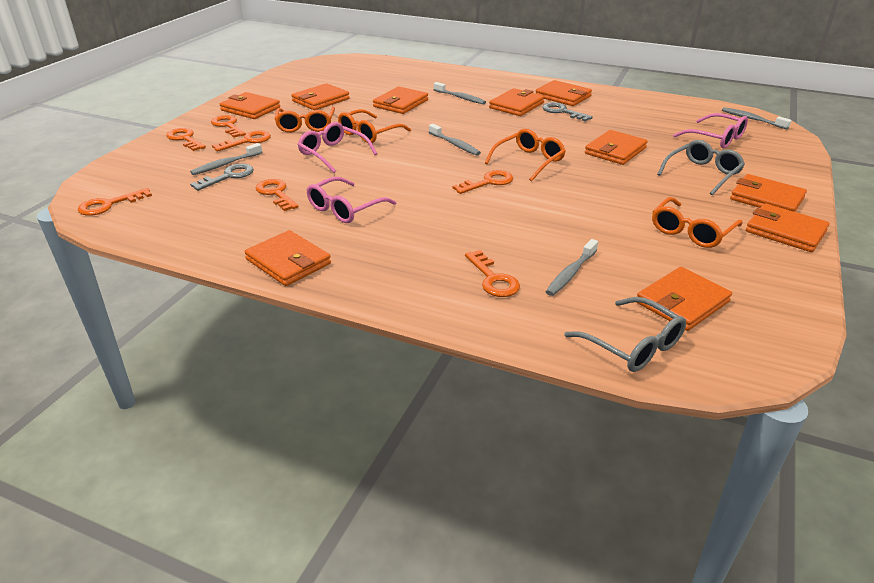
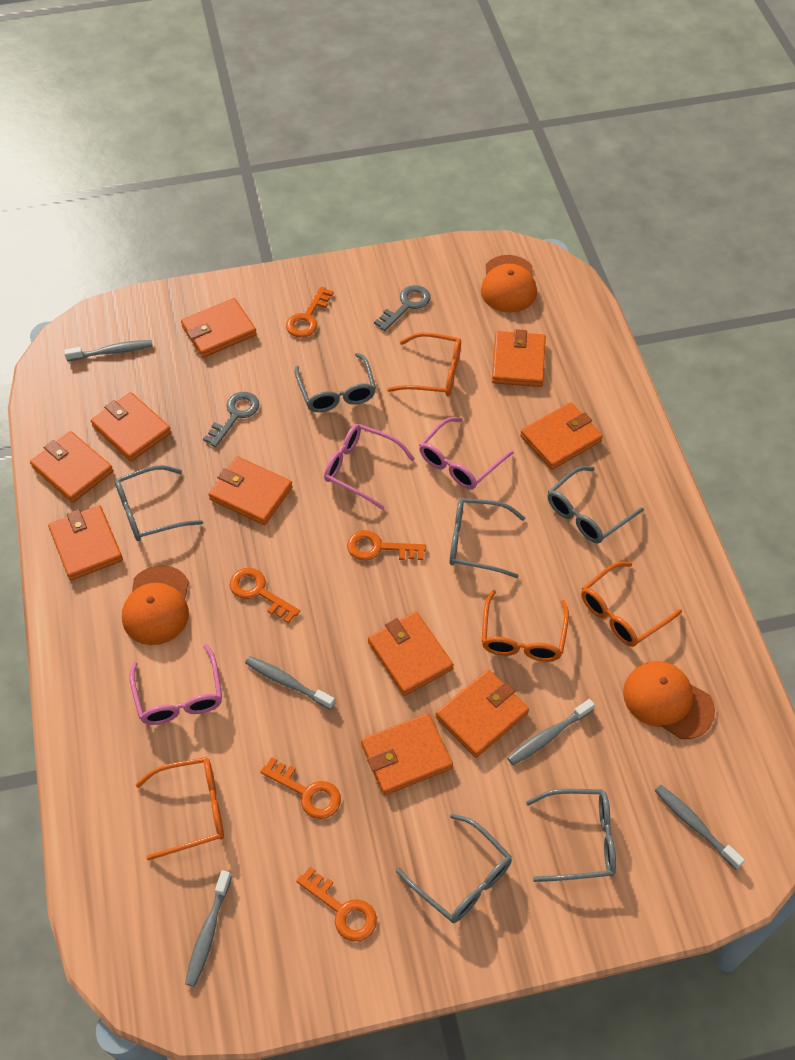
grey glasses: [564,297,686,372] [657,140,745,195] = 2 -> [115,465,203,541] [294,353,376,412] [396,814,512,923] [450,498,525,578] [526,789,616,882] [548,466,644,543] = 6
orange cap: none = 0 -> [122,565,189,645] [481,255,537,313] [623,661,715,739] = 3
orange key: [78,188,152,216] [166,128,206,151] [211,115,246,138] [212,130,271,152] [256,179,299,211] [452,170,513,194] [465,250,520,297] = 7 -> [230,568,300,623] [260,757,341,819] [286,286,334,338] [296,867,377,942] [347,530,426,561] = 5

